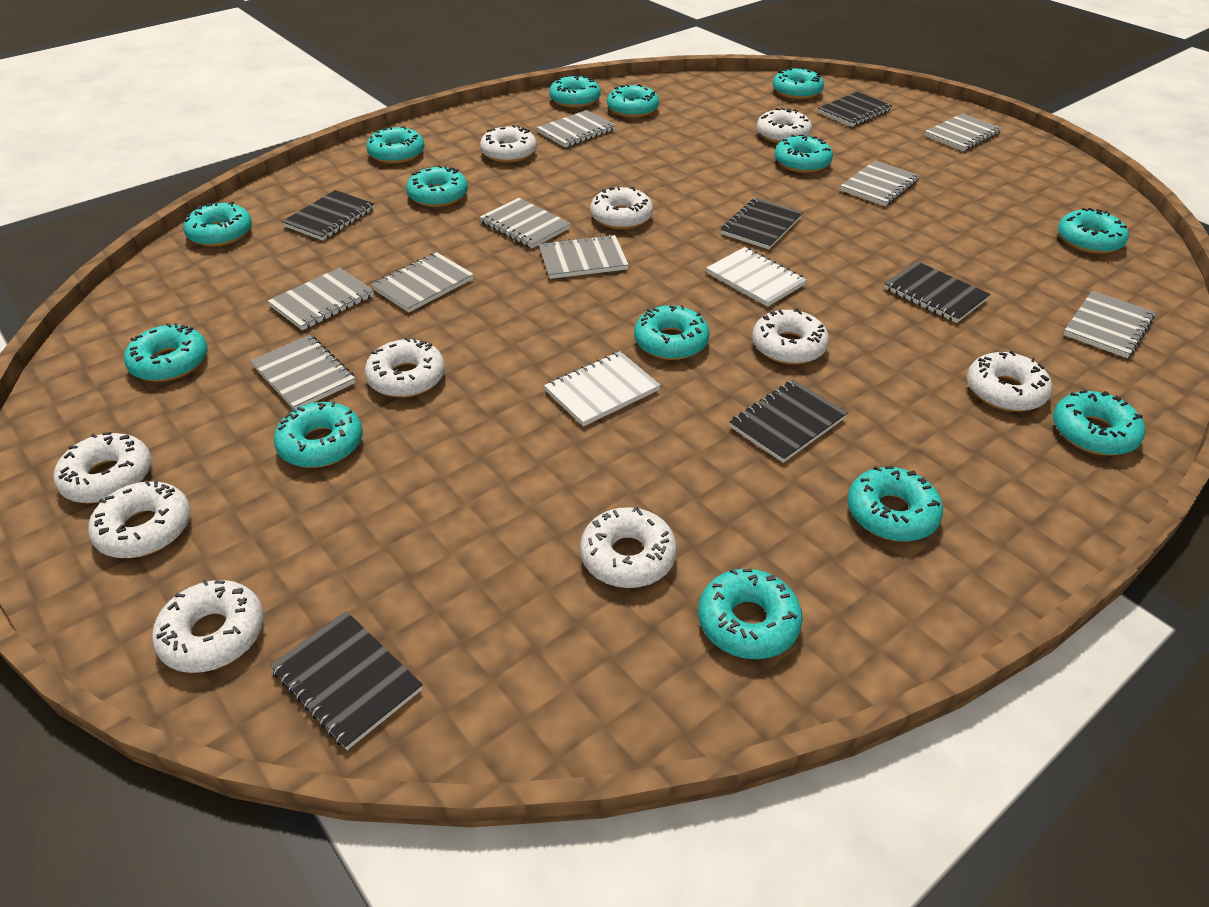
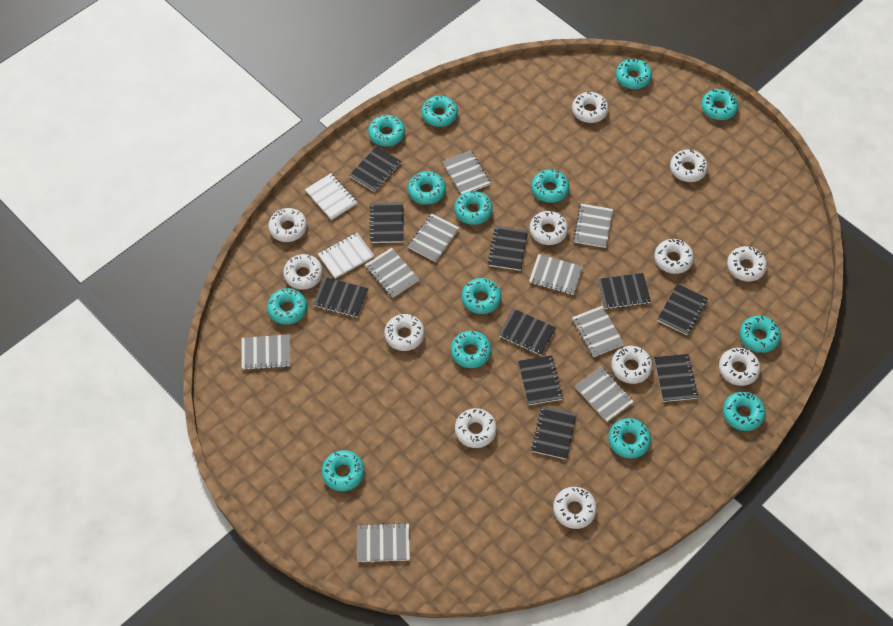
black notebook: [270,611,423,750] [282,190,374,241] [721,198,803,249] [730,380,848,463] [818,92,892,127] [884,261,990,323] = 6 -> [313,277,369,318] [349,146,401,192] [370,203,404,243] [488,226,528,271] [498,308,556,355] [518,355,563,405] [531,406,577,460] [598,273,651,309] [654,354,698,402] [657,284,708,335] = 10
white donut: [54,432,152,503] [88,480,191,558] [152,579,264,673] [365,337,445,398] [480,125,537,163] [580,505,677,588] [590,186,653,229] [752,308,829,365] [756,108,812,144] [967,351,1052,412] = 10 -> [268,208,307,242] [283,254,323,290] [384,314,425,351] [455,408,497,448] [529,211,568,245] [553,487,597,529] [572,91,609,123] [611,346,653,384] [654,239,694,274] [670,149,708,182] [719,348,761,386] [727,246,767,281] = 12

